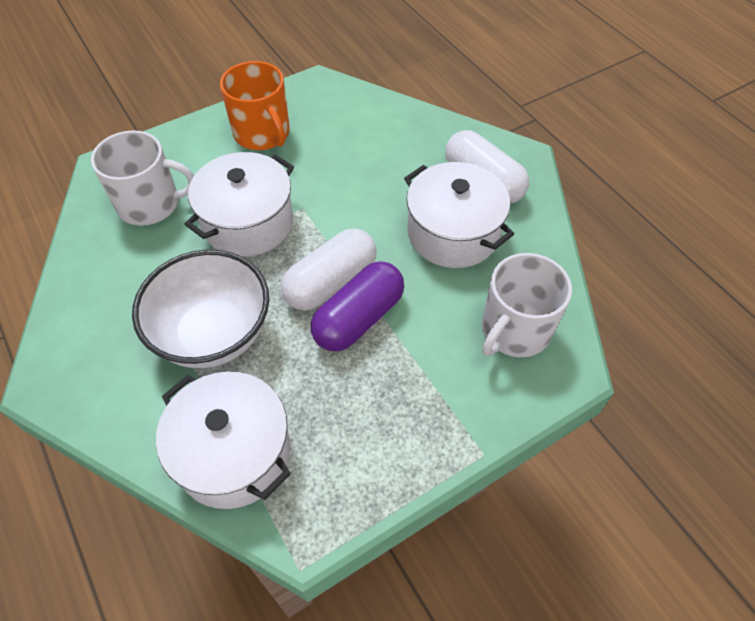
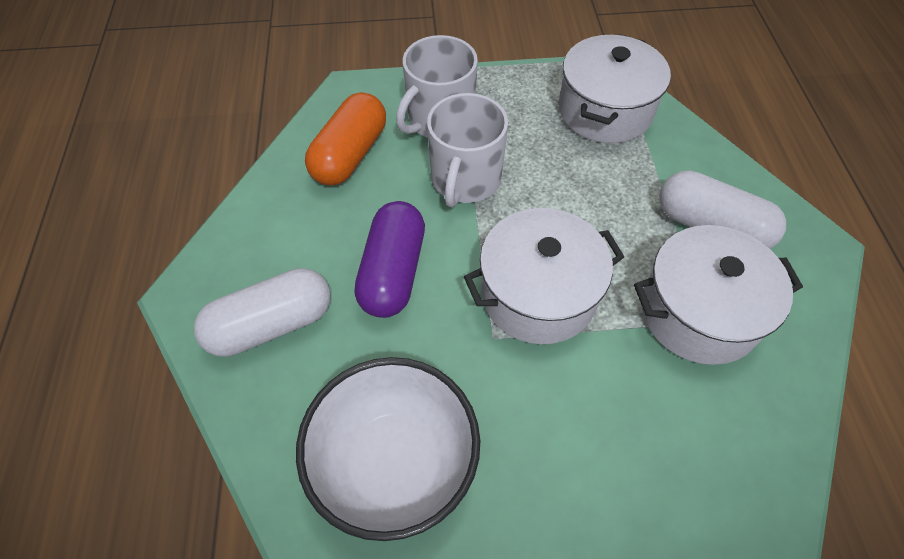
orange capsule: none = 0 -> [305,92,386,185] = 1
orange mug: [220,61,290,150] = 1 -> none = 0

